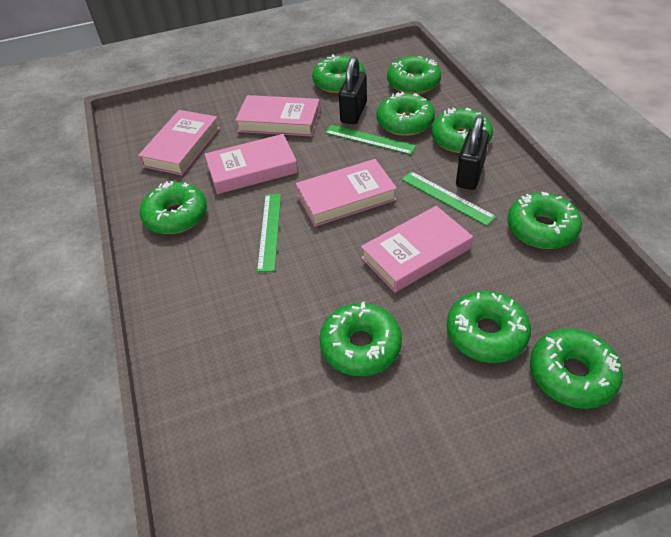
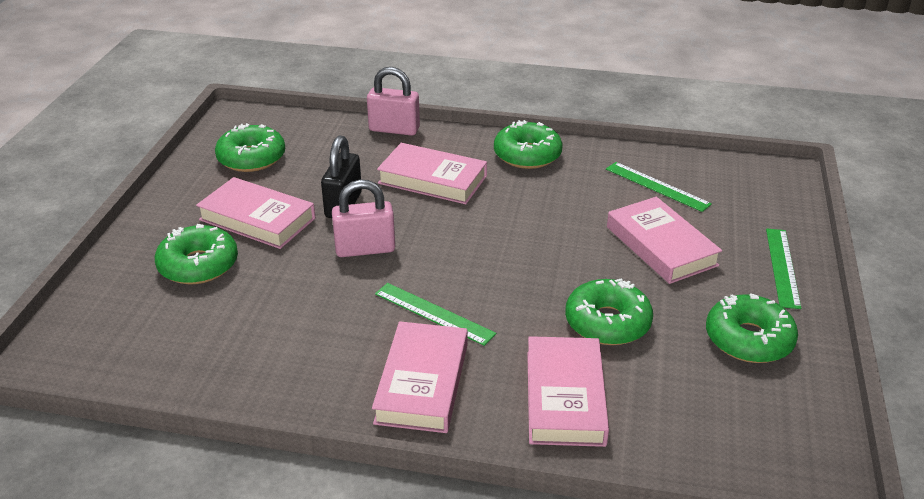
black padlock: [339,57,367,124] [456,116,489,190] = 2 -> [321,135,362,218] = 1
green donut: [140,181,207,234] [312,54,365,93] [320,302,402,376] [377,92,435,136] [387,56,441,94] [431,107,493,153] [447,291,531,363] [507,192,582,249] [530,329,623,409] = 9 -> [155,224,238,284] [215,123,285,172] [494,120,562,169] [565,278,653,345] [706,293,798,363] = 5
pink padlock: none = 0 -> [332,180,395,257] [367,67,420,136] = 2

